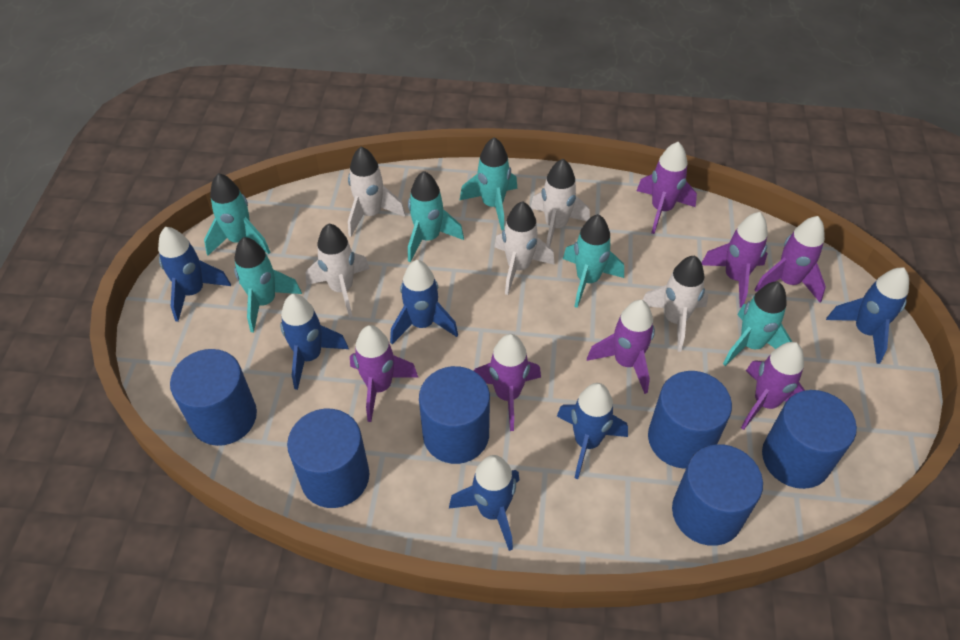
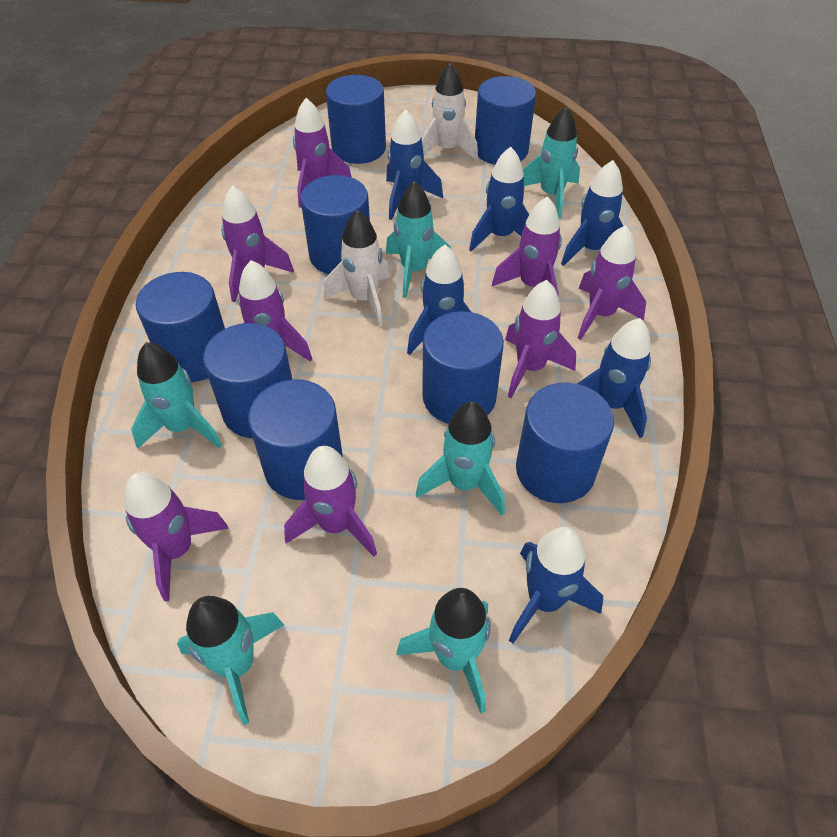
blue cylinder: [170,349,257,446] [287,409,369,508] [419,366,490,464] [648,371,732,468] [672,444,763,546] [762,390,857,489] = 6 -> [136,272,225,382] [203,323,292,438] [248,380,343,500] [300,175,370,274] [326,75,386,164] [422,311,504,424] [475,76,536,165] [516,383,614,503] = 8
purple rocket: [350,325,419,422] [474,334,541,431] [587,300,655,394] [637,142,697,234] [702,212,768,307] [741,342,805,430] [754,216,826,302] = 7 -> [124,473,229,601] [221,185,294,302] [239,260,312,362] [284,446,377,557] [293,98,352,208] [492,196,562,295] [505,280,576,398] [578,225,646,340] = 8
white rocket: [306,223,370,318] [348,147,406,237] [495,201,555,295] [531,159,590,247] [643,256,708,352] = 5 -> [323,210,390,327] [422,62,478,161] = 2

